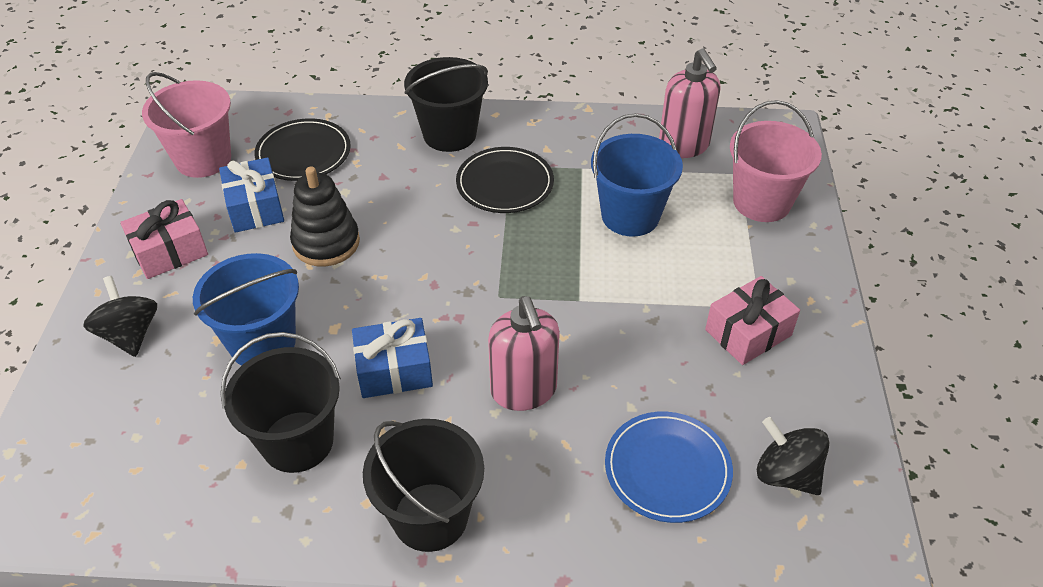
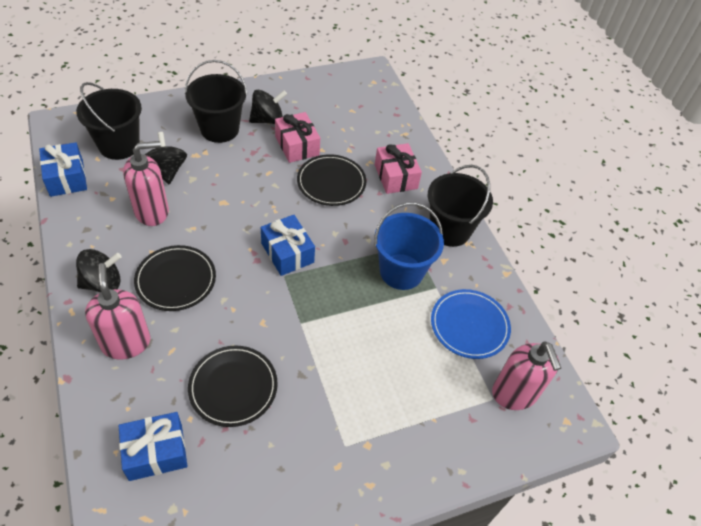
black plate: [254,118,351,181] [456,147,554,213] = 2 -> [134,245,216,311] [188,346,278,427] [297,154,366,206] = 3
black spinning top: [83,276,157,357] [757,417,829,495] = 2 -> [76,249,122,293] [145,132,187,184] [249,89,287,124] = 3
black stacking toy: [290,167,360,267] = 1 -> none = 0
blue bucket: [193,253,299,366] [591,113,683,237] = 2 -> [374,202,444,290] = 1
blue gift: [219,158,284,233] [352,318,433,398] = 2 -> [39,142,87,197] [119,412,187,481] [261,215,315,276] = 3
pink bucket: [142,72,231,178] [730,100,822,222] = 2 -> none = 0
pink soap dispenser: [488,296,560,411] [659,48,720,158] = 2 -> [85,263,151,360] [123,141,169,226] [492,341,561,410] = 3

